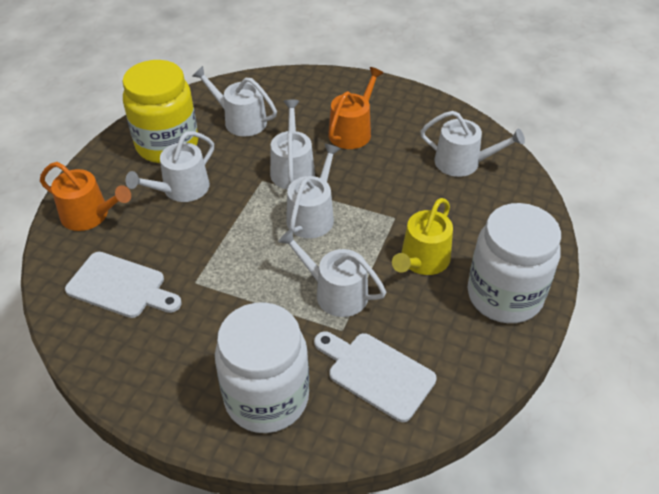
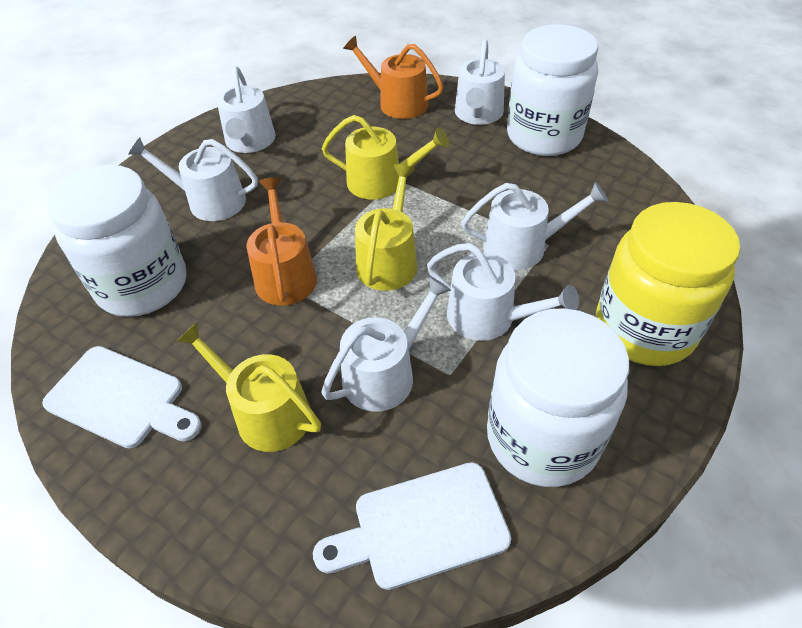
white jar: [215,302,309,433] [468,203,561,323] = 2 -> [47,165,186,317] [487,308,629,487] [507,24,598,156] = 3
yellow watering can: [392,198,453,275] = 1 -> [176,322,321,452] [322,115,449,200] [355,164,418,291] = 3

